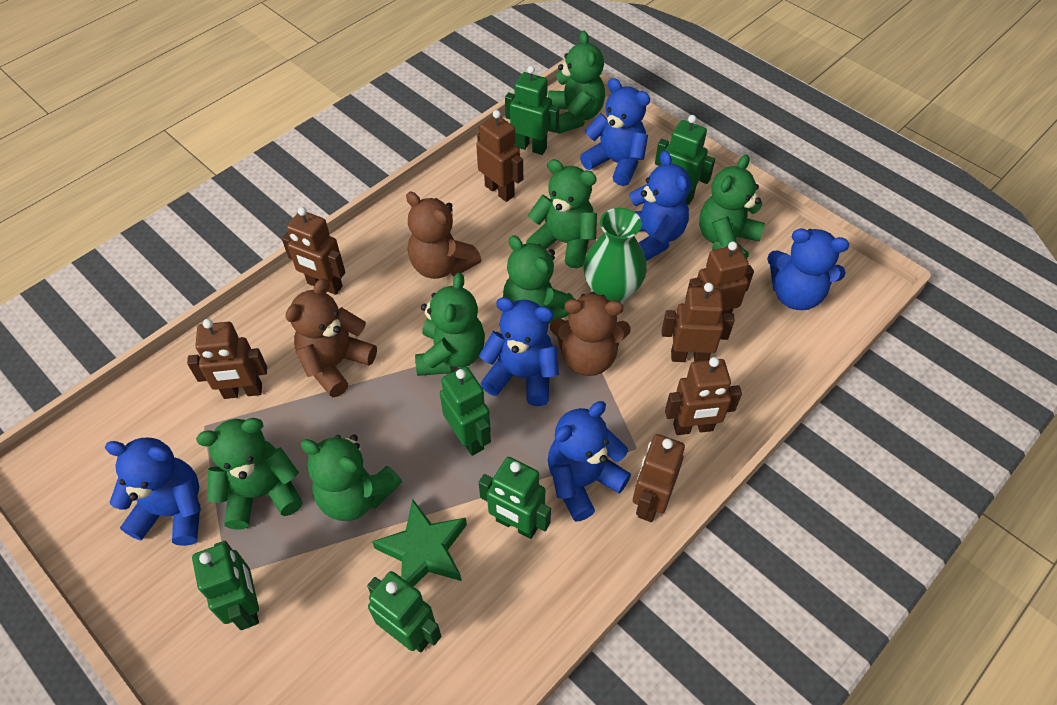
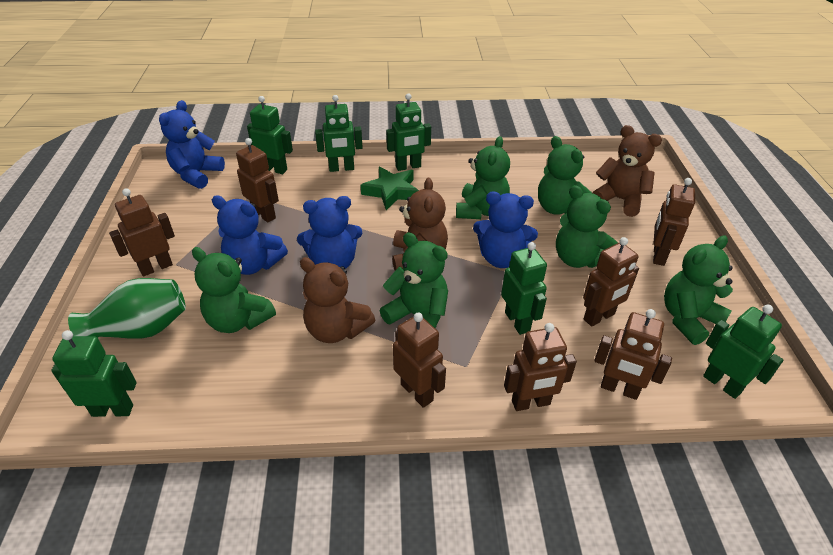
blue teddy bear: [105,438,201,546] [479,297,559,406] [548,401,631,522] [580,78,650,186] [630,151,691,261] [767,228,849,310] = 6 -> [159,100,225,189] [212,195,288,275] [297,196,362,269] [473,192,538,268] = 4
green teddy bear: [196,418,303,530] [300,434,402,521] [415,273,485,376] [503,235,574,324] [526,159,597,268] [548,31,605,134] [699,155,765,259] = 7 -> [192,247,276,333] [380,232,448,328] [456,136,510,219] [538,136,592,215] [556,185,618,268] [664,236,733,345] = 6

